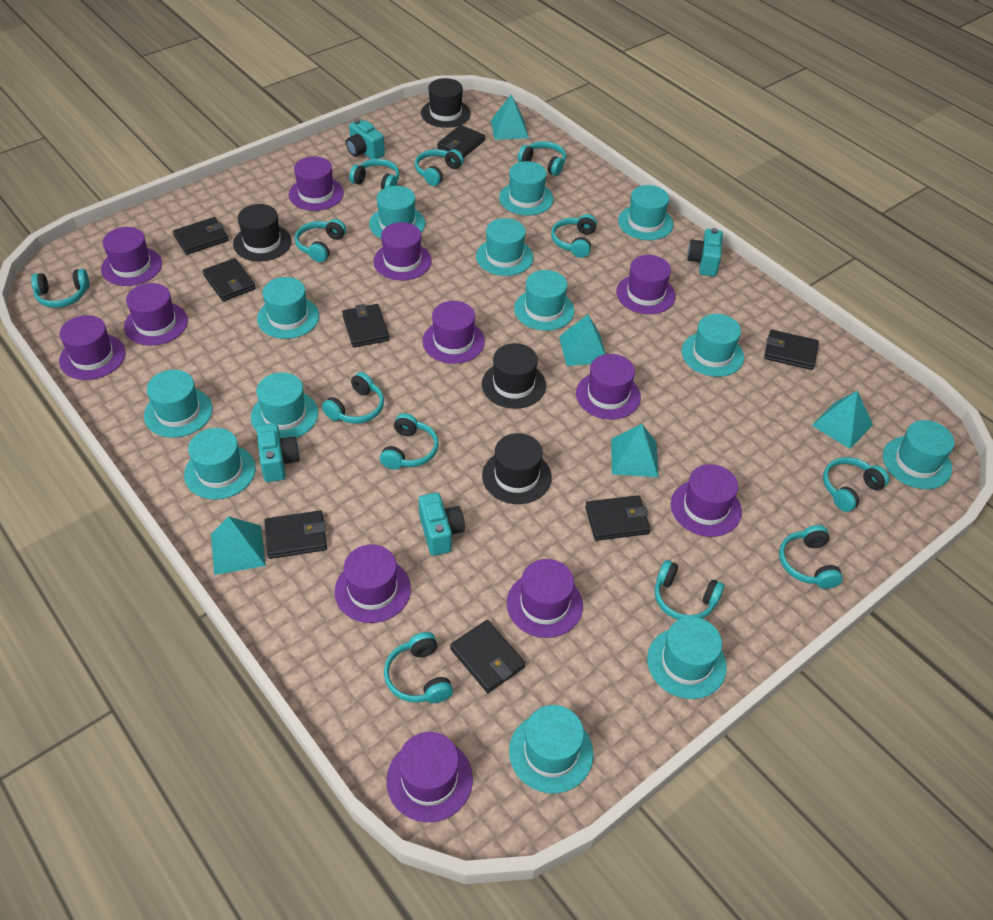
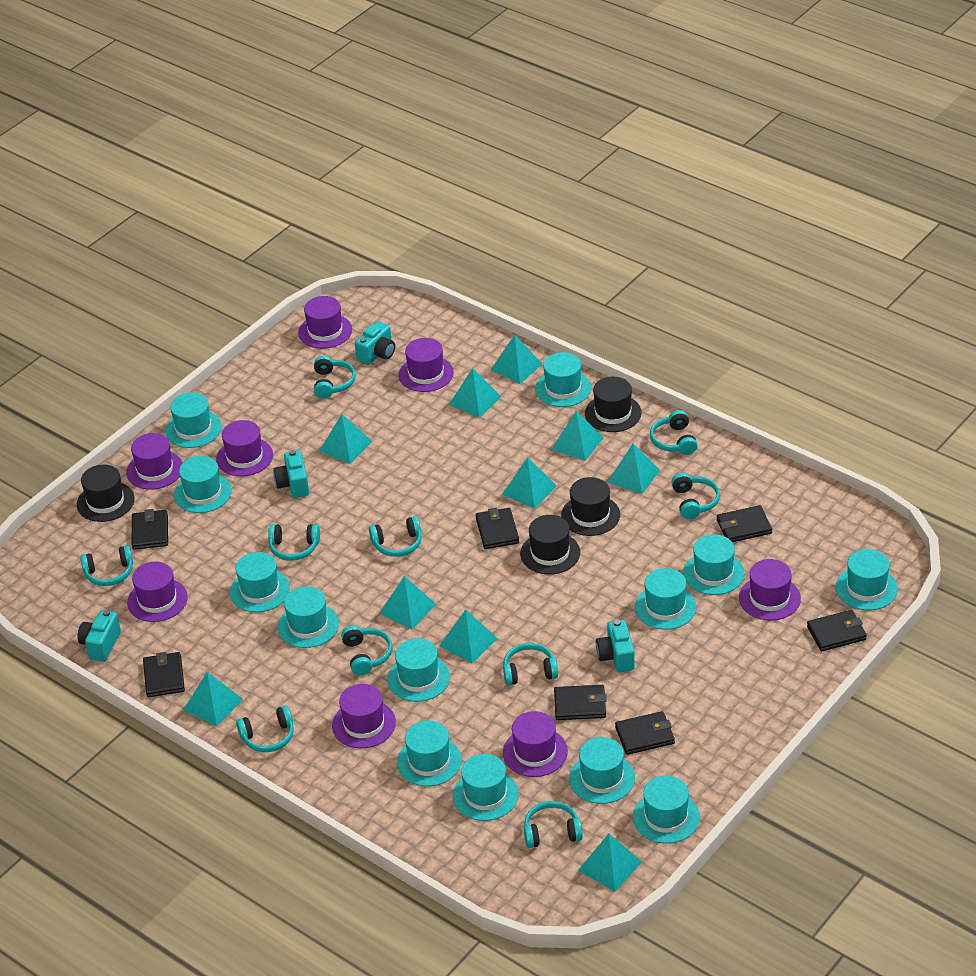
black wallet: [173,217,229,255] [203,258,256,301] [264,510,327,559] [342,304,390,348] [437,125,485,158] [450,620,525,693] [585,495,651,541] [764,330,819,370] = 8 -> [132,509,168,550] [143,652,185,697] [476,507,519,549] [554,685,607,720] [615,711,675,755] [717,505,772,542] [807,610,867,652] = 7
purple hat: [59,315,126,380] [101,227,162,286] [124,283,188,346] [289,156,344,211] [334,545,411,623] [373,222,432,280] [386,732,473,822] [422,301,485,364] [507,559,583,638] [576,354,641,420] [616,255,676,314] [671,464,742,537] = 12 -> [126,433,183,490] [127,562,188,622] [216,420,273,476] [298,296,352,349] [332,684,396,748] [399,338,454,392] [503,711,568,777] [739,559,801,620] = 8
turquoise headphones: [31,269,89,308] [295,219,346,262] [322,372,384,424] [349,159,400,189] [380,413,439,470] [384,632,453,703] [415,149,464,186] [517,141,566,176] [551,214,597,258] [655,560,724,620] [779,525,843,589] [823,457,889,512] = 12 -> [80,545,133,586] [236,706,294,752] [268,524,320,561] [314,356,356,399] [341,625,393,676] [369,516,422,557] [503,643,558,686] [524,801,583,848] [650,410,698,455] [671,473,720,519] = 10
turquoise pyramid: [211,516,266,575] [491,95,529,140] [559,314,606,366] [611,424,658,477] [812,390,873,449] = 5 -> [184,672,243,726] [320,414,372,464] [379,576,437,629] [440,609,498,664] [449,368,501,418] [491,335,542,384] [502,457,557,509] [552,411,603,461] [578,834,642,891] [608,444,660,494] = 10

